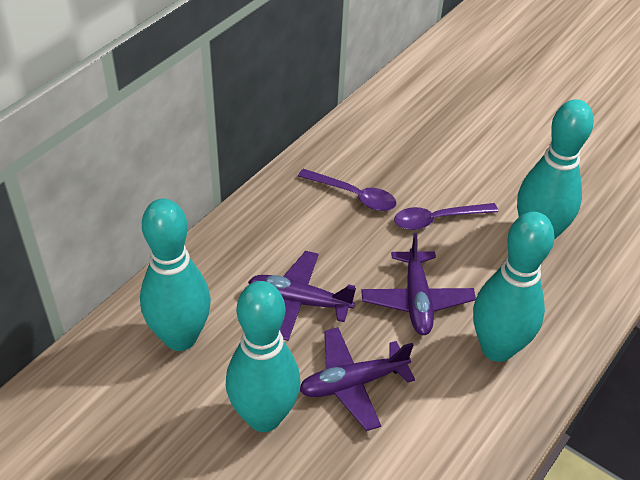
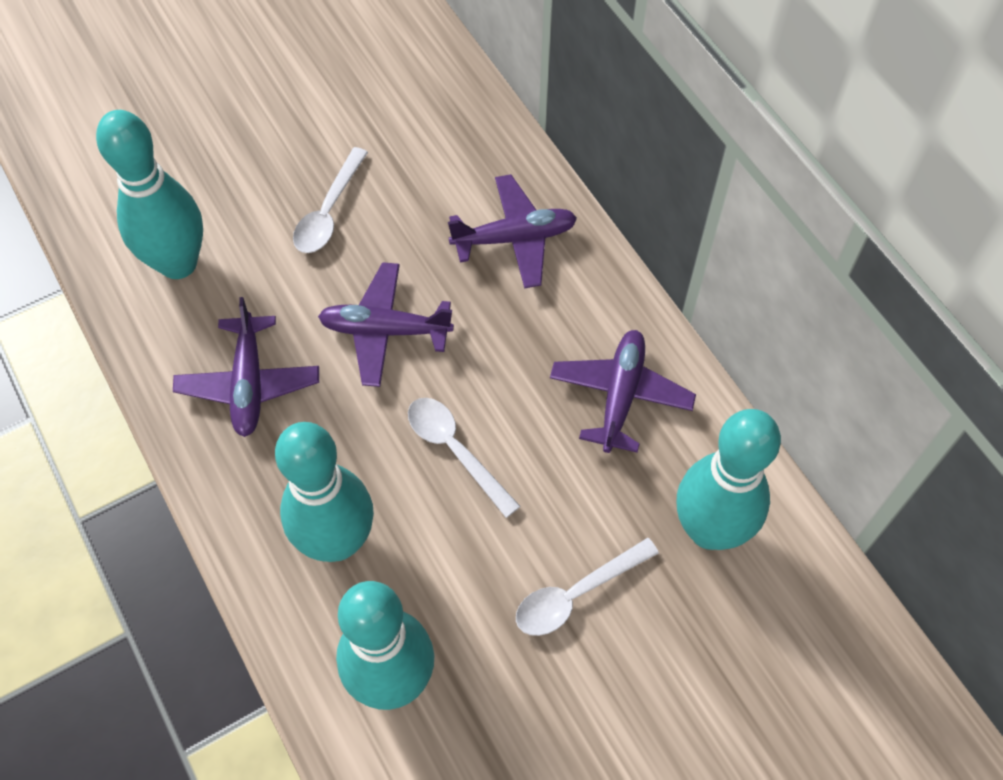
purple plane: [248,251,356,341] [300,327,415,431] [361,233,476,335] = 3 -> [173,297,319,437] [318,262,454,387] [448,174,577,289] [550,330,696,453] = 4
purple spoon: [298,169,397,211] [394,203,498,230] = 2 -> none = 0
white spoon: none = 0 -> [293,147,368,253] [408,398,520,518] [516,538,659,636] = 3

